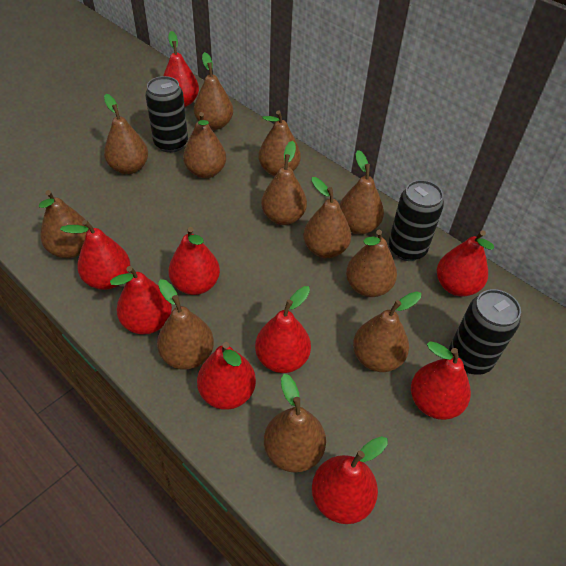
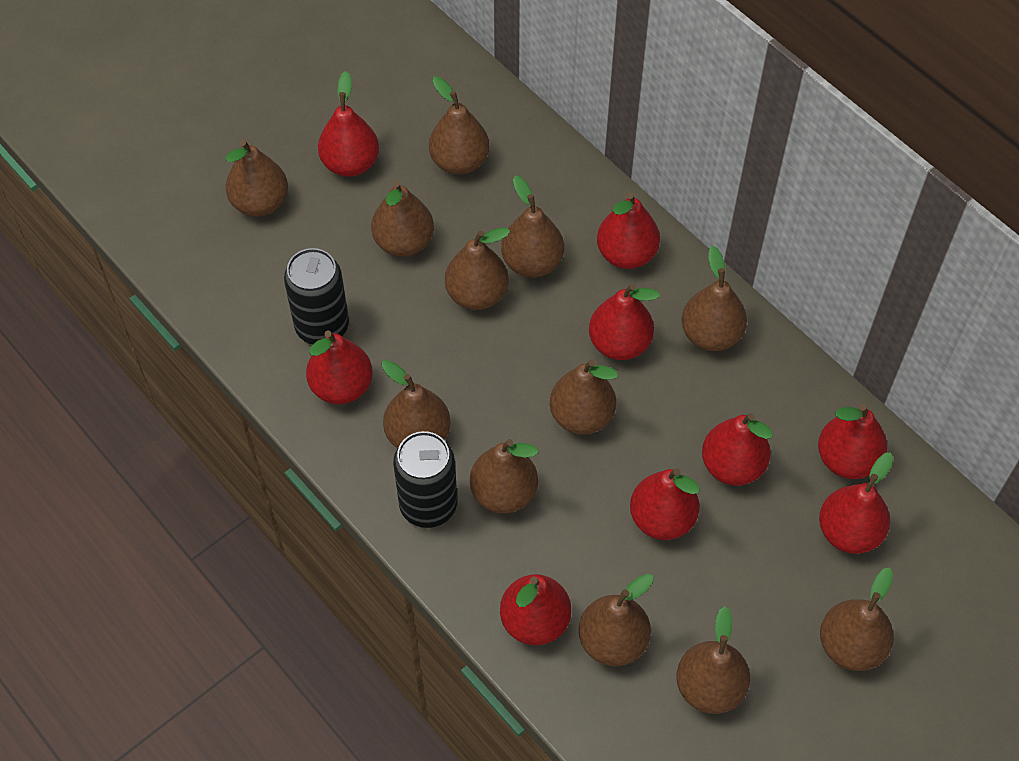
black can: [145,76,188,153] [389,180,444,261] [449,289,521,375] = 3 -> [284,248,349,344] [393,431,457,528] = 2

